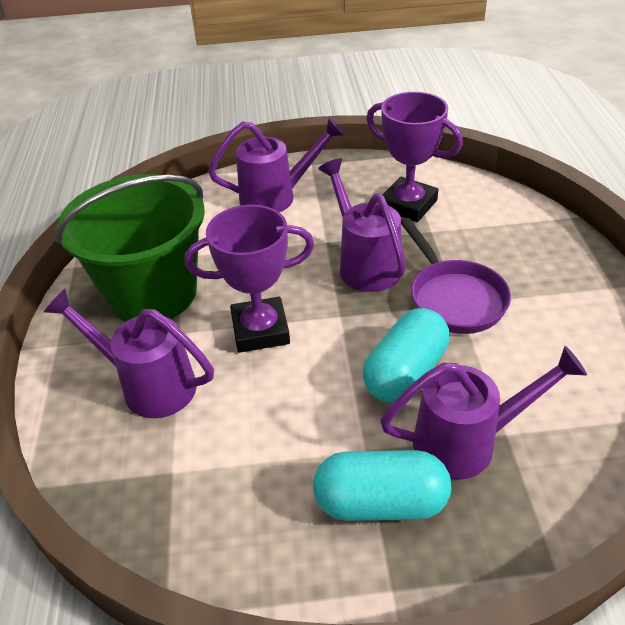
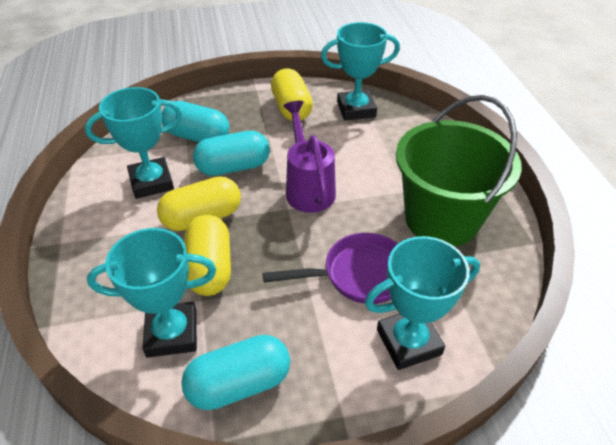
purple trophy: [185,205,314,353] [367,92,463,222] = 2 -> none = 0
purple watering can: [44,289,214,418] [208,117,345,212] [318,158,406,292] [380,346,587,480] = 4 -> [283,101,336,213] = 1
turquoise capsule: [313,450,451,521] [362,308,449,403] = 2 -> [162,101,229,142] [181,335,290,410] [193,131,270,176] = 3
turquoise trophy: none = 0 -> [85,87,182,199] [87,228,216,358] [321,22,400,121] [365,236,480,370] = 4
yellow capsule: none = 0 -> [157,176,241,231] [185,215,231,296] [271,69,313,121] = 3

